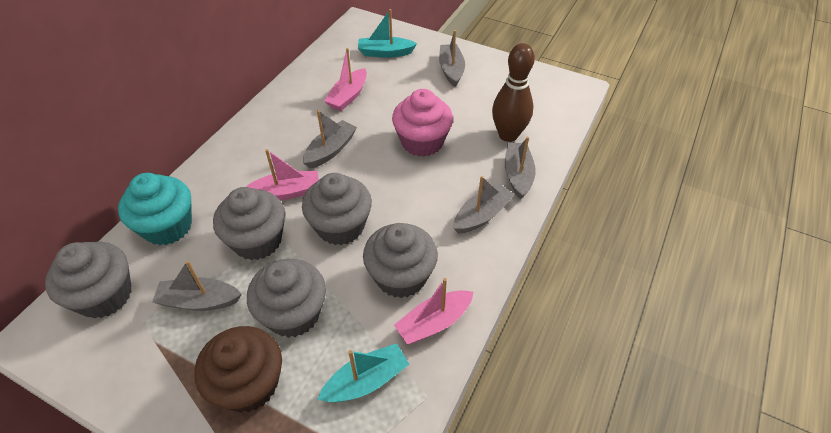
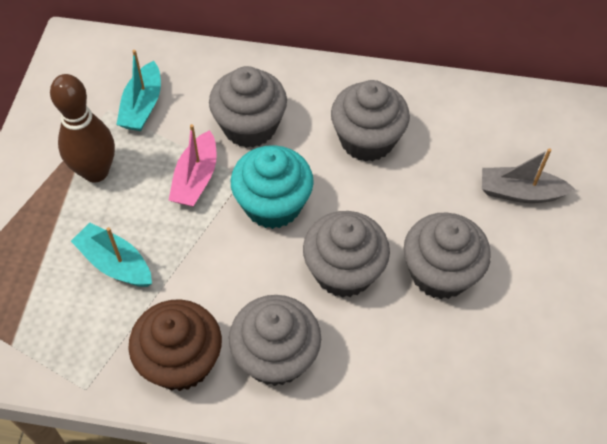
grey boat: [152,261,242,311] [303,110,357,168] [439,30,465,87] [454,176,515,234] [505,137,536,199] = 5 -> [482,148,575,203] = 1
pink boat: [246,149,319,200] [324,48,367,111] [394,278,474,344] = 3 -> [169,124,217,207] = 1
pink cupcake: [392,89,453,157] = 1 -> none = 0

